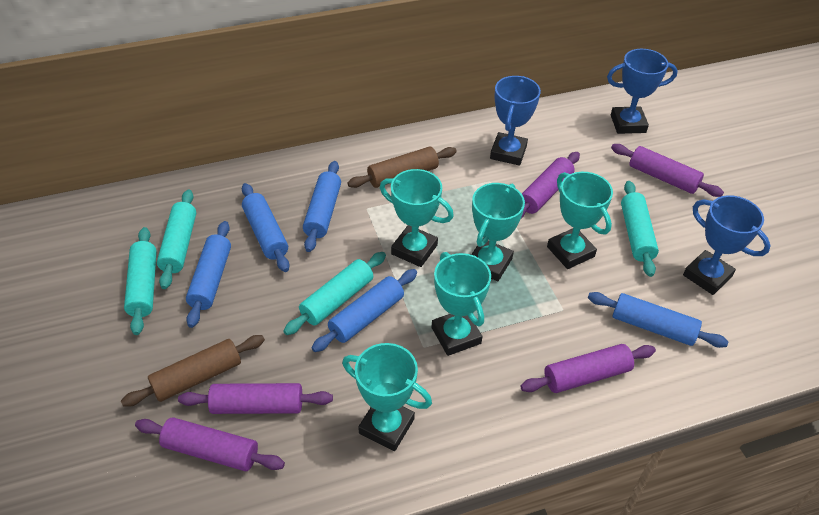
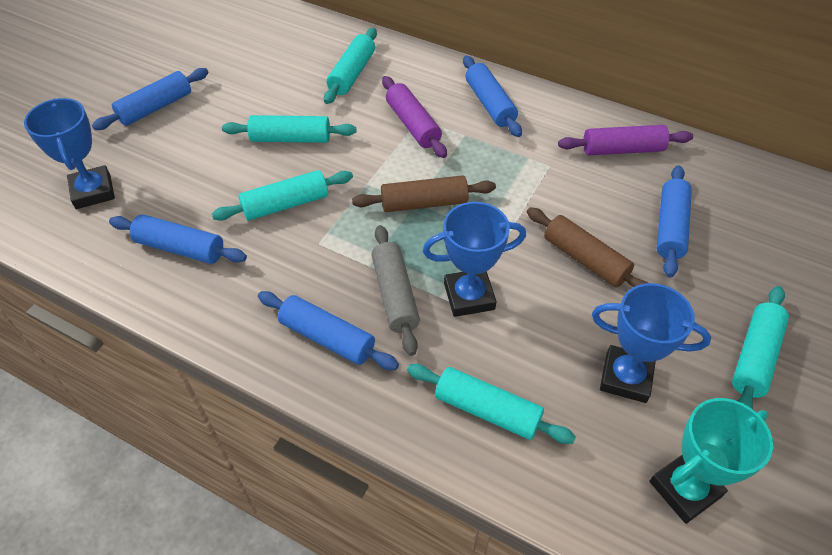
grey rolling pin: none = 0 -> [371,225,420,356] = 1
purple rolling pin: [135,417,285,471] [178,383,333,414] [520,344,656,393] [521,152,580,219] [611,144,724,197] = 5 -> [382,76,447,158] [558,125,693,155] = 2
turquoise rolling pin: [124,227,157,335] [157,190,196,289] [283,252,386,335] [621,181,659,277] = 4 -> [212,170,353,221] [222,115,356,143] [324,28,377,104] [407,364,576,444] [732,286,789,409] = 5
turquoise trophy: [342,343,432,451] [380,169,454,267] [432,252,491,356] [471,183,525,281] [547,172,613,269] = 5 -> [650,398,773,524] = 1

